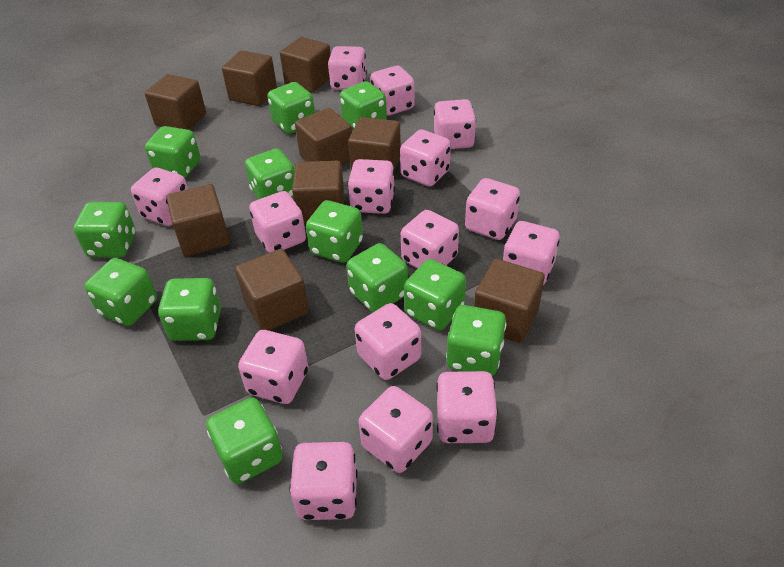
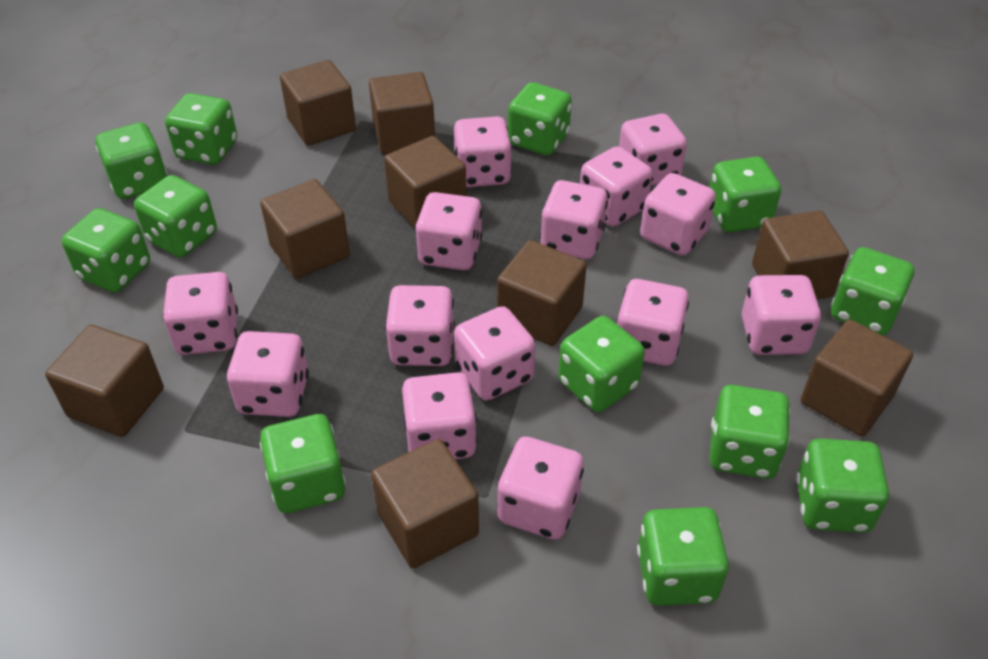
pink dice: [131,168,188,226] [238,330,308,404] [249,191,306,253] [290,442,358,520] [328,46,367,90] [348,159,395,214] [355,303,421,380] [359,386,433,473] [370,66,415,116] [400,129,451,186] [401,210,459,269] [434,99,476,149] [436,371,498,443] [465,178,520,240] [503,221,560,285] = 15 -> [163,272,238,355] [227,331,309,417] [385,285,455,366] [402,372,477,459] [416,192,482,270] [454,116,512,187] [454,306,536,401] [497,437,584,540] [540,180,608,259] [580,146,652,227] [617,279,689,366] [619,114,687,186] [640,173,716,256] [742,275,821,355] = 14

